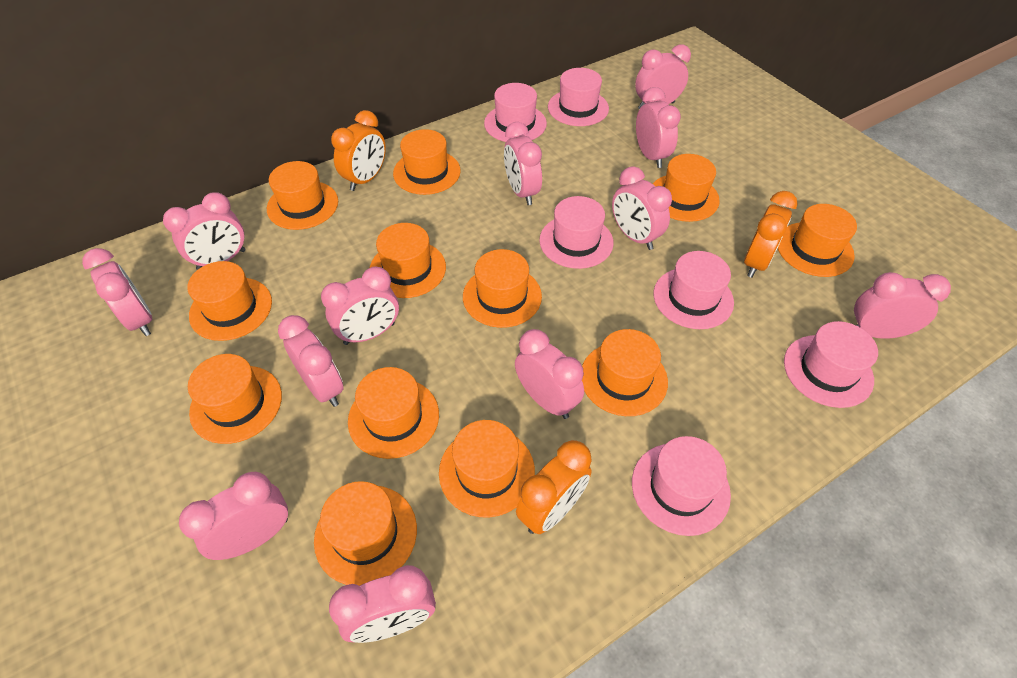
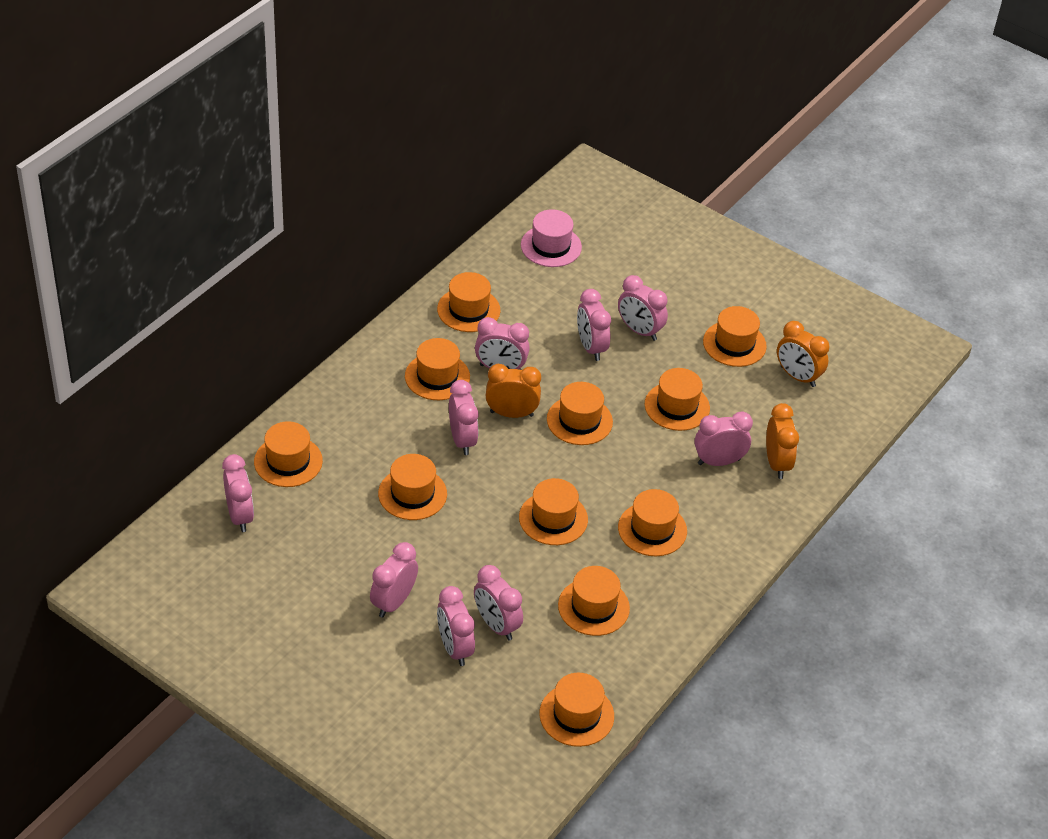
orange hat: [187,261,272,341] [188,354,282,444] [267,161,338,230] [314,481,417,586] [348,367,439,459] [370,223,446,298] [393,129,461,195] [439,420,535,517] [463,249,542,328] [582,329,668,416] [653,154,720,222] [778,204,857,277] = 12 -> [254,421,323,487] [378,454,447,520] [405,338,470,400] [437,272,500,332] [519,478,588,545] [539,673,614,747] [547,382,613,445] [558,566,630,636] [618,489,687,556] [645,368,710,431] [703,306,767,367] = 11
pink clock: [82,248,152,336] [163,192,245,270] [179,472,288,560] [278,315,344,407] [321,266,399,345] [329,565,436,643] [504,122,542,205] [515,329,584,419] [612,166,672,250] [635,44,691,109] [636,87,681,168] [854,272,951,339] = 12 -> [222,454,254,532] [370,542,418,618] [437,586,475,666] [449,380,478,455] [474,565,523,641] [475,317,530,370] [577,289,611,361] [618,275,668,341] [695,411,753,466] = 9
pink hat: [484,83,547,142] [539,196,614,269] [548,68,609,126] [632,436,731,536] [653,251,734,329] [784,321,878,408] = 6 -> [521,209,582,267] = 1

